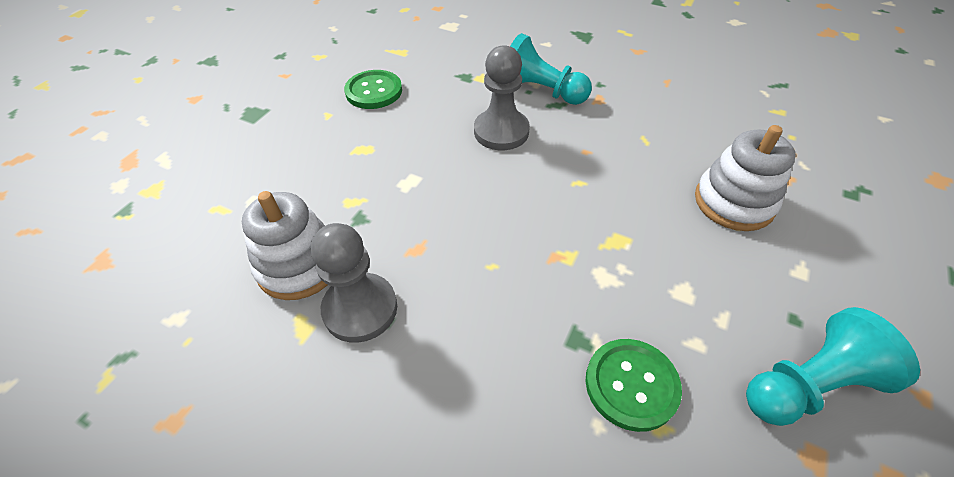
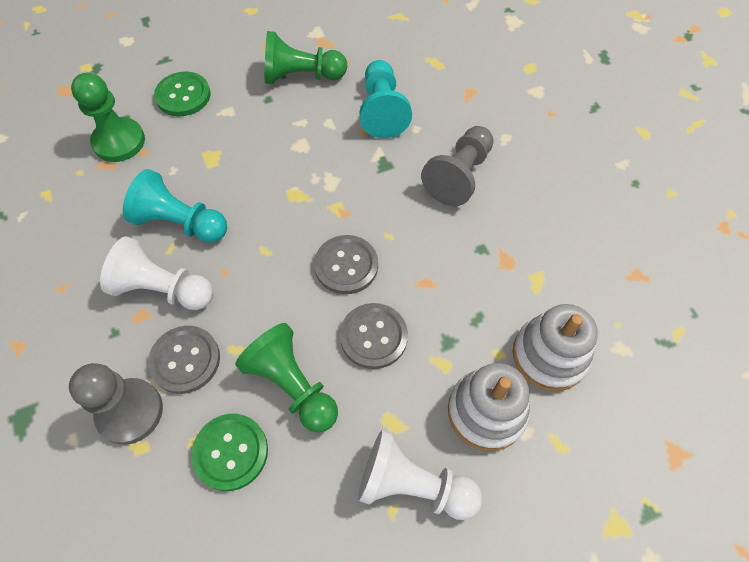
green pawn: none = 0 -> [71,73,145,162] [235,323,338,433] [265,31,347,84] = 3
grey button: none = 0 -> [148,326,220,394] [314,235,378,294] [340,303,408,369] = 3
white pawn: none = 0 -> [100,236,213,310] [358,430,482,520] = 2

